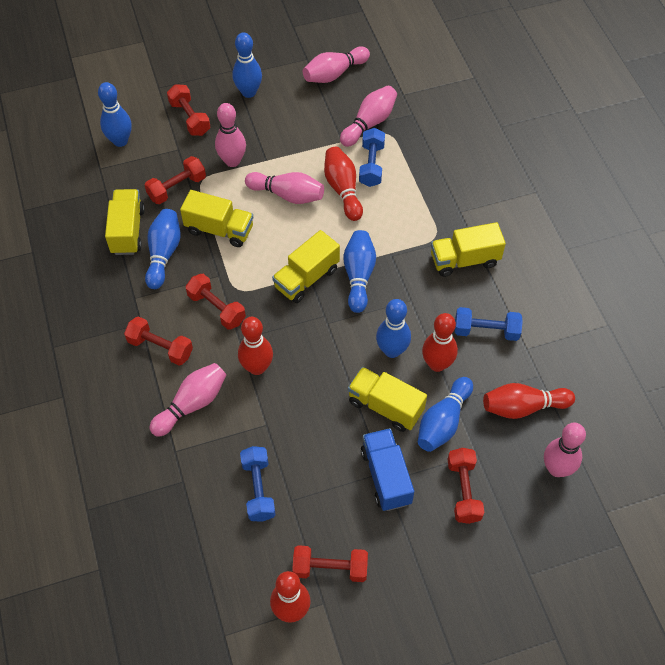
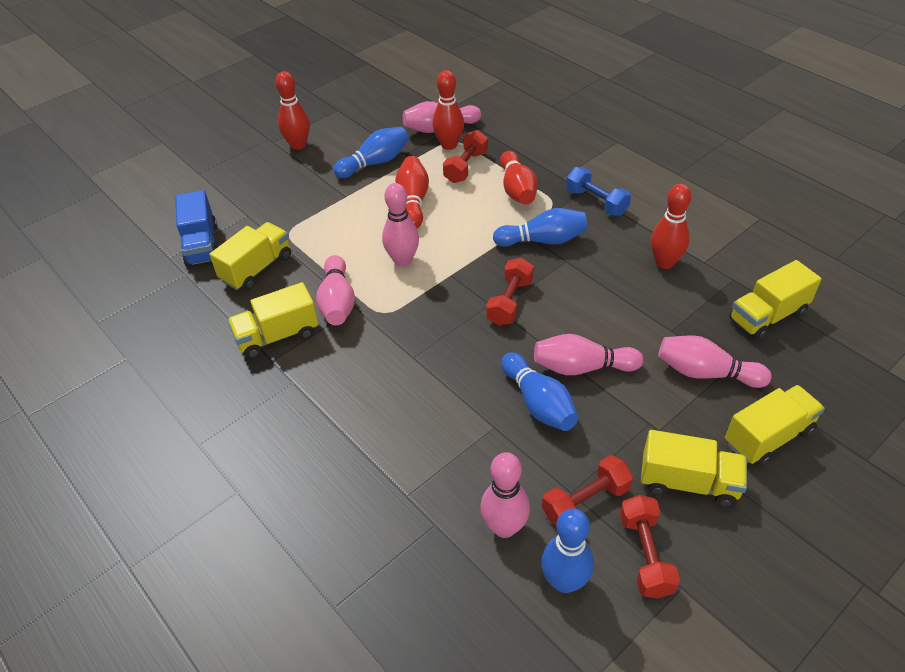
blue bowling pin: [98,82,132,147] [145,209,180,289] [232,32,262,98] [343,230,376,313] [376,299,411,358] [418,377,473,452] = 6 -> [333,127,409,178] [493,208,588,247] [501,352,578,431] [541,508,594,593] = 4
blue dumbbell: [240,446,276,522] [359,128,385,187] [455,307,523,341] = 3 -> [566,167,631,216] = 1
red dumbbell: [124,316,193,365] [145,156,206,204] [167,84,210,136] [185,274,246,330] [292,545,368,582] [447,448,485,524] = 6 -> [443,130,488,183] [486,258,534,326] [542,455,633,527] [620,495,680,598] = 4

